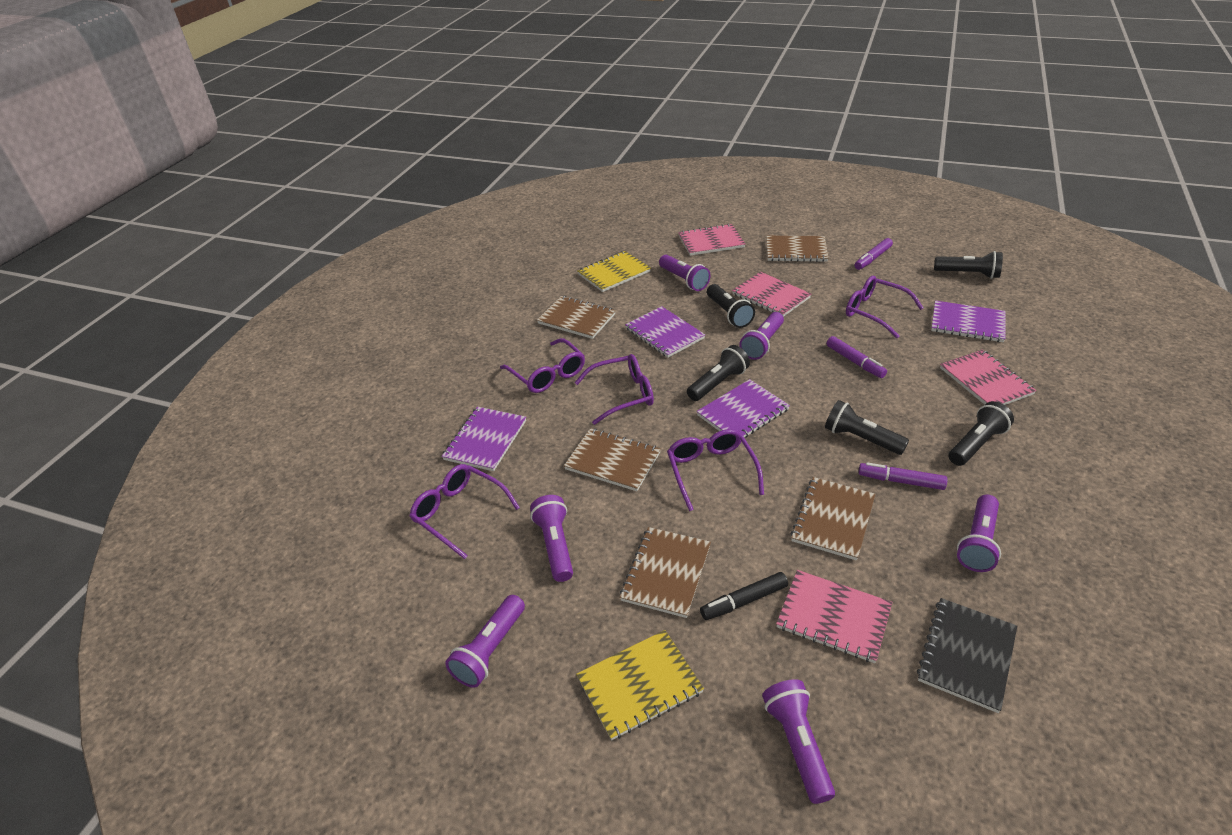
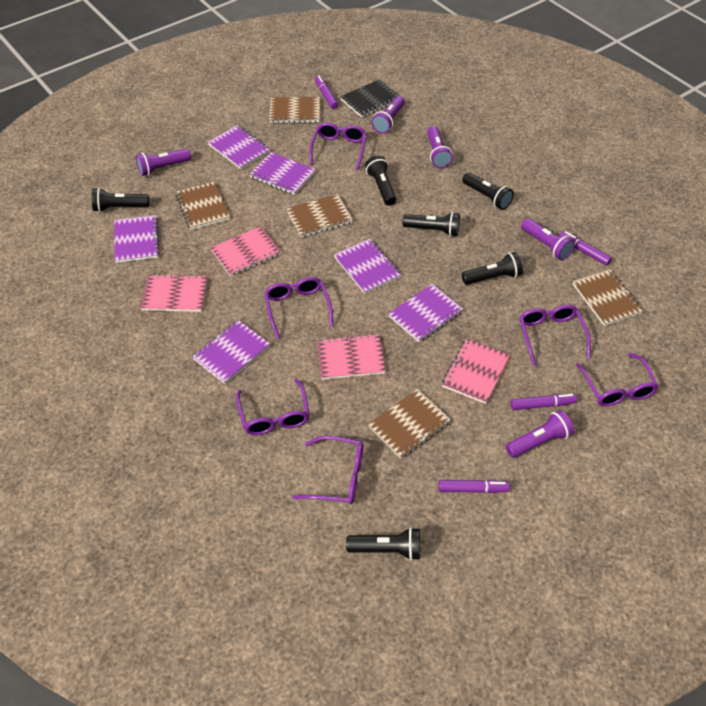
black flashlight: [687,345,750,401] [707,284,755,328] [825,400,909,455] [934,251,1003,279] [948,401,1014,466] = 5 -> [92,188,149,212] [346,527,420,560] [365,156,396,206] [403,212,460,237] [462,172,514,210] [462,252,523,285] = 6
black marker: [700,572,788,620] = 1 -> none = 0
purple flashlight: [445,595,525,688] [530,495,573,582] [659,255,710,291] [739,312,784,360] [762,679,835,804] [957,494,1001,572] = 6 -> [136,149,191,176] [371,96,405,133] [427,126,453,168] [506,410,574,458] [521,218,575,260] = 5
purple glasses: [409,464,520,559] [500,338,585,393] [574,354,654,425] [667,429,764,511] [846,276,923,338] = 5 -> [236,379,310,435] [264,277,333,339] [292,436,363,504] [309,122,367,170] [519,305,591,366] [576,353,659,407] = 6
purple marker: [827,336,887,378] [854,238,893,270] [858,462,947,490] = 3 -> [315,76,338,109] [438,480,510,493] [511,394,577,410] [559,231,612,266] = 4
purple notebook: [442,407,526,471] [625,306,705,358] [697,379,790,438] [931,301,1006,342] = 4 -> [114,215,160,263] [192,320,270,384] [208,125,270,169] [250,152,315,195] [334,239,401,294] [388,284,463,342] = 6
yellow notebook: [576,630,704,740] [577,251,651,292] = 2 -> none = 0

